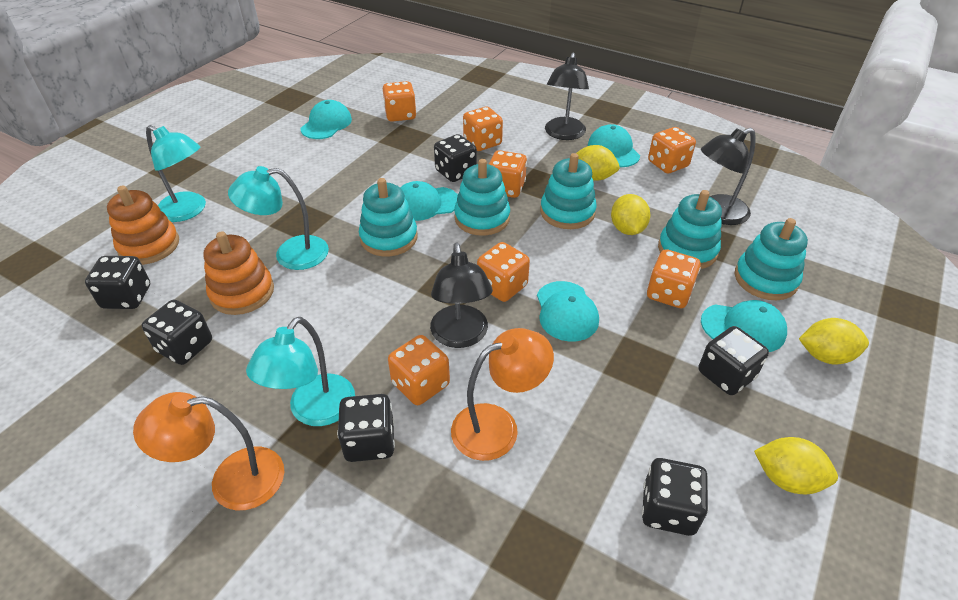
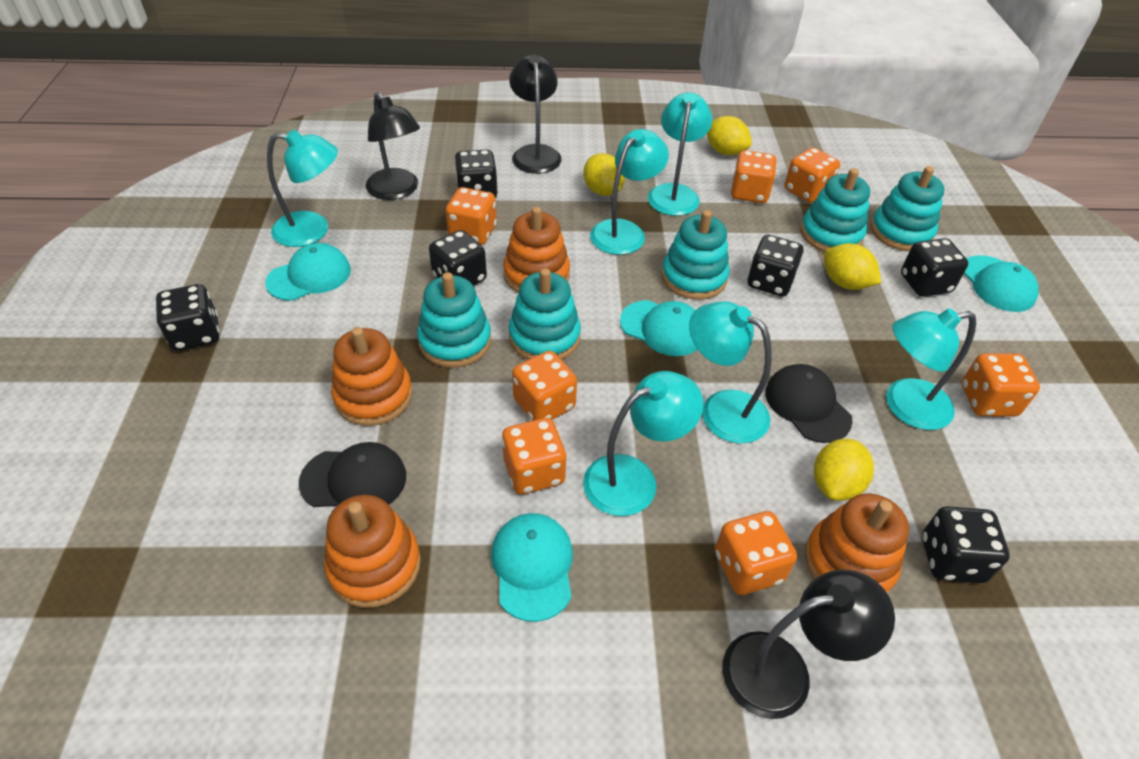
black cap: none = 0 -> [299,442,406,507] [765,364,853,443] = 2
orange lamp: [133,392,284,510] [451,328,554,461] = 2 -> none = 0
orange stacking toy: [107,186,179,265] [203,231,274,315] = 2 -> [324,495,421,608] [331,327,413,426] [503,206,570,293] [805,493,909,594] = 4
turquoise cap: [300,100,352,139] [400,181,458,221] [537,281,599,342] [588,124,640,167] [701,300,787,352] = 5 -> [265,243,351,301] [491,513,573,622] [620,300,698,356] [964,255,1039,312] = 4
turquoise lamp: [146,125,206,222] [228,166,329,270] [246,317,355,426] = 3 -> [267,130,338,247] [583,371,703,516] [590,129,669,255] [648,93,712,216] [689,301,772,443] [886,308,976,430] = 6

